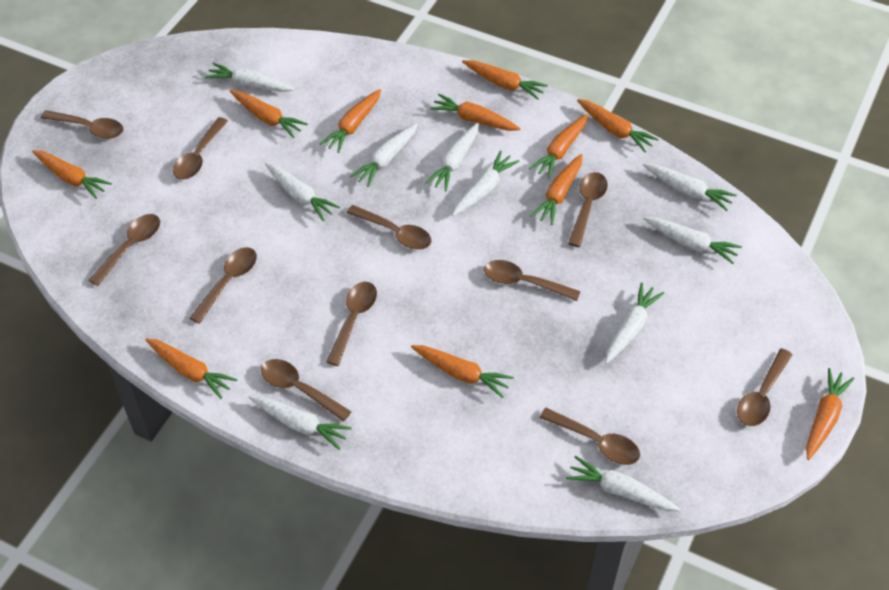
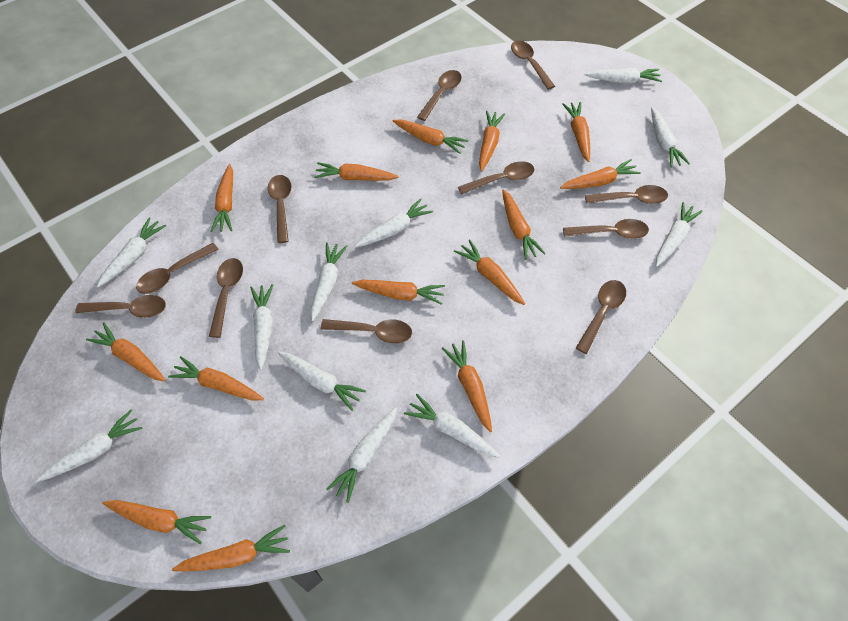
orange carrot: [32,150,112,199] [145,338,238,399] [230,90,308,138] [319,89,381,153] [411,345,514,398] [430,94,521,131] [462,60,548,100] [529,114,588,179] [530,154,583,225] [577,99,659,152] [806,368,855,460] = 11 -> [86,322,165,382] [102,500,211,544] [168,356,264,401] [172,525,290,571] [210,164,233,232] [314,162,399,181] [352,280,445,305] [393,120,468,154] [442,340,492,432] [454,239,525,305] [479,111,505,171] [502,189,546,260] [560,159,641,189] [562,102,590,162] = 14
white carrot: [205,63,294,92] [248,396,352,450] [265,162,340,221] [350,123,418,187] [425,123,479,191] [452,151,520,216] [566,456,680,511] [605,282,664,364] [643,163,737,211] [643,217,742,264] = 10 -> [36,410,143,482] [97,217,166,288] [250,284,273,370] [278,352,366,411] [310,242,347,322] [326,407,397,503] [354,198,433,248] [404,394,501,458] [585,68,662,83] [651,107,690,167] [656,202,703,267] = 11

